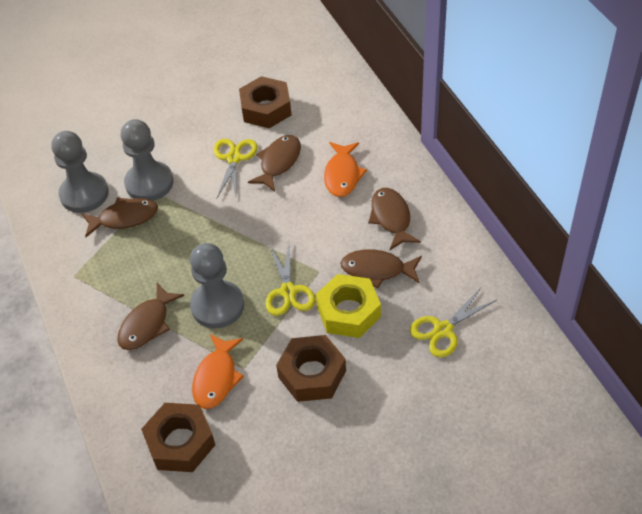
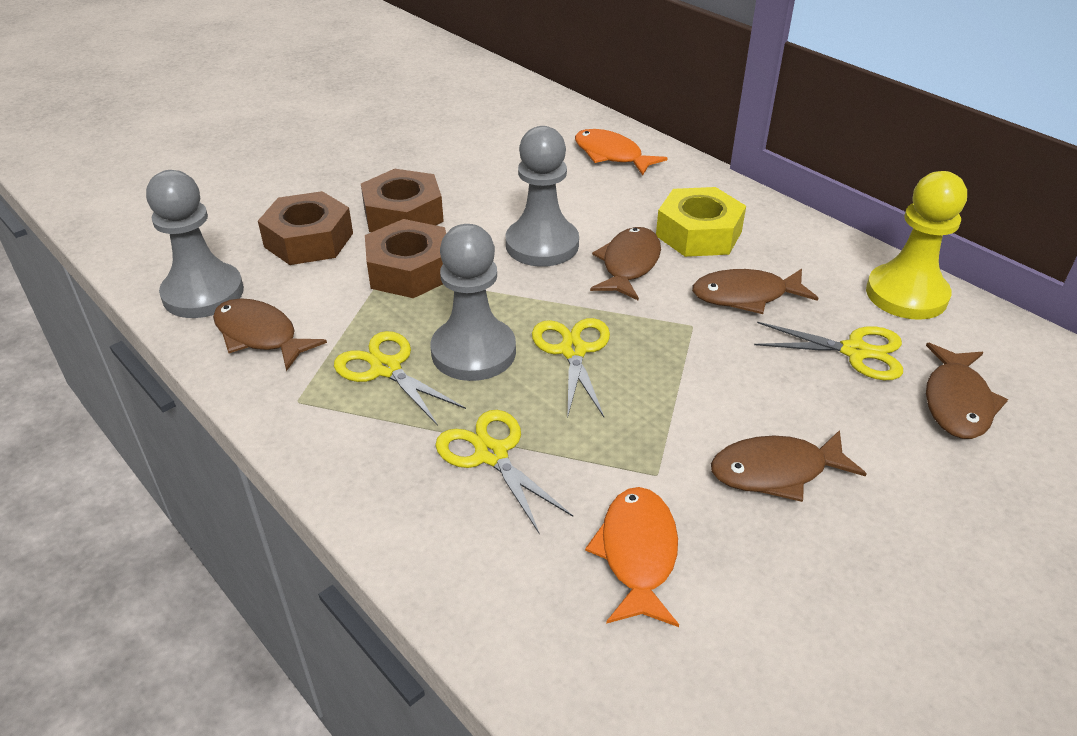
yellow pawn: none = 0 -> [866,171,967,320] = 1
yellow scissors: [214,139,258,198] [265,243,315,316] [410,288,496,358] = 3 -> [334,331,466,426] [435,410,573,533] [532,318,610,419] [754,322,903,380] = 4

